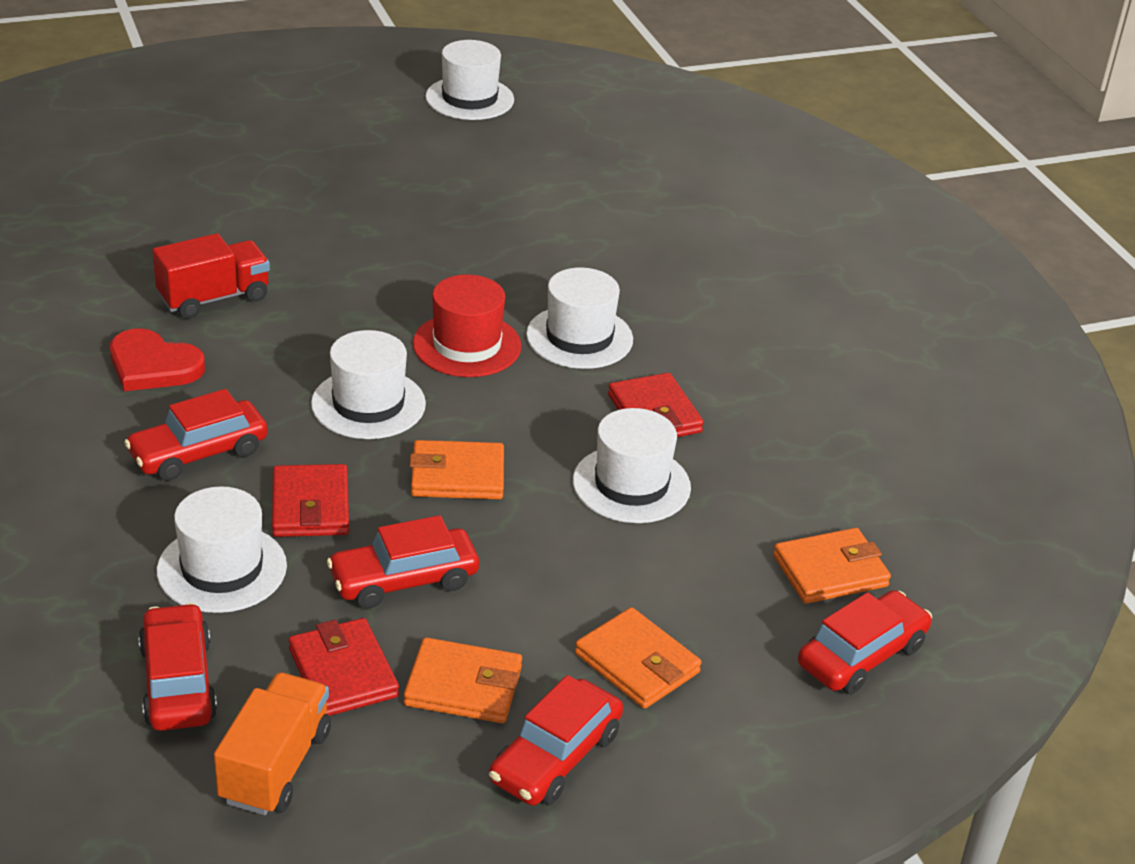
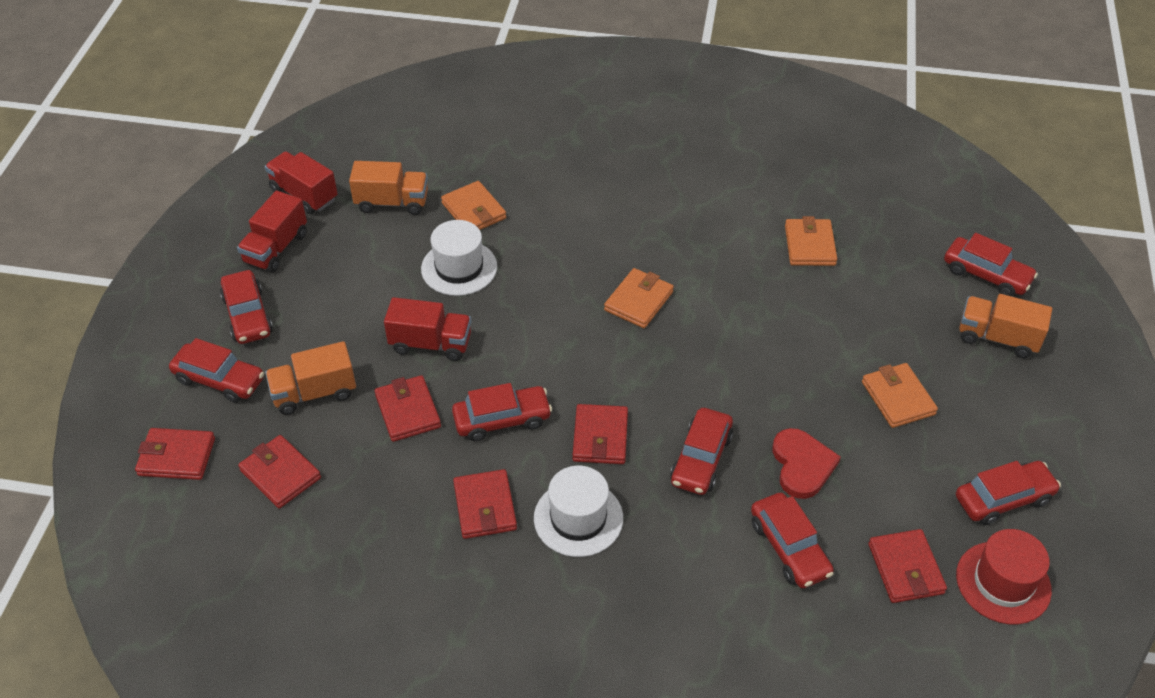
orange truck: [214,672,331,815] = 1 -> [265,341,356,415] [349,161,428,215] [959,294,1052,358] = 3
red car: [124,389,268,481] [138,603,217,731] [327,515,479,609] [489,675,623,806] [798,590,932,694] = 5 -> [169,338,264,403] [220,270,273,344] [452,383,552,441] [670,408,733,495] [751,493,834,588] [944,233,1038,296] [956,461,1061,525] = 7
red truck: [152,233,270,319] = 1 -> [237,191,307,272] [265,151,338,214] [384,297,471,361] = 3
red wallet: [272,464,349,537] [289,618,399,716] [608,373,704,437] = 3 -> [135,428,215,480] [238,435,321,508] [375,375,441,442] [453,469,517,539] [573,404,628,464] [868,529,947,603] = 6
white hat: [157,486,287,613] [311,330,426,439] [425,40,514,120] [526,268,633,369] [573,408,691,523] = 5 -> [421,220,497,296] [534,466,623,557] = 2

